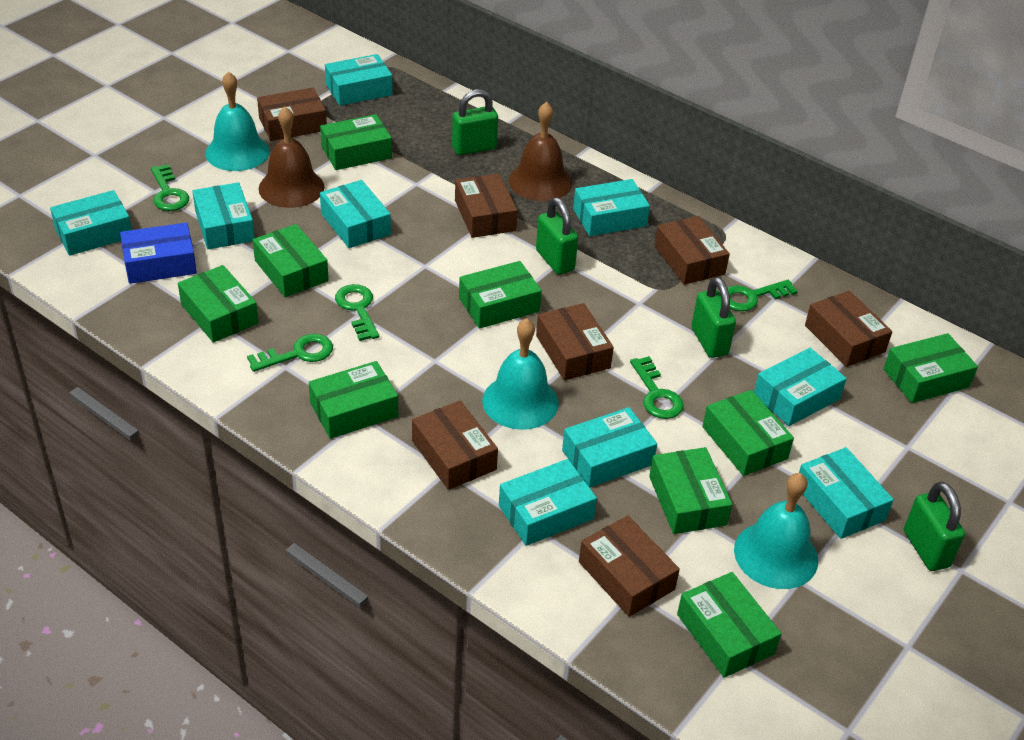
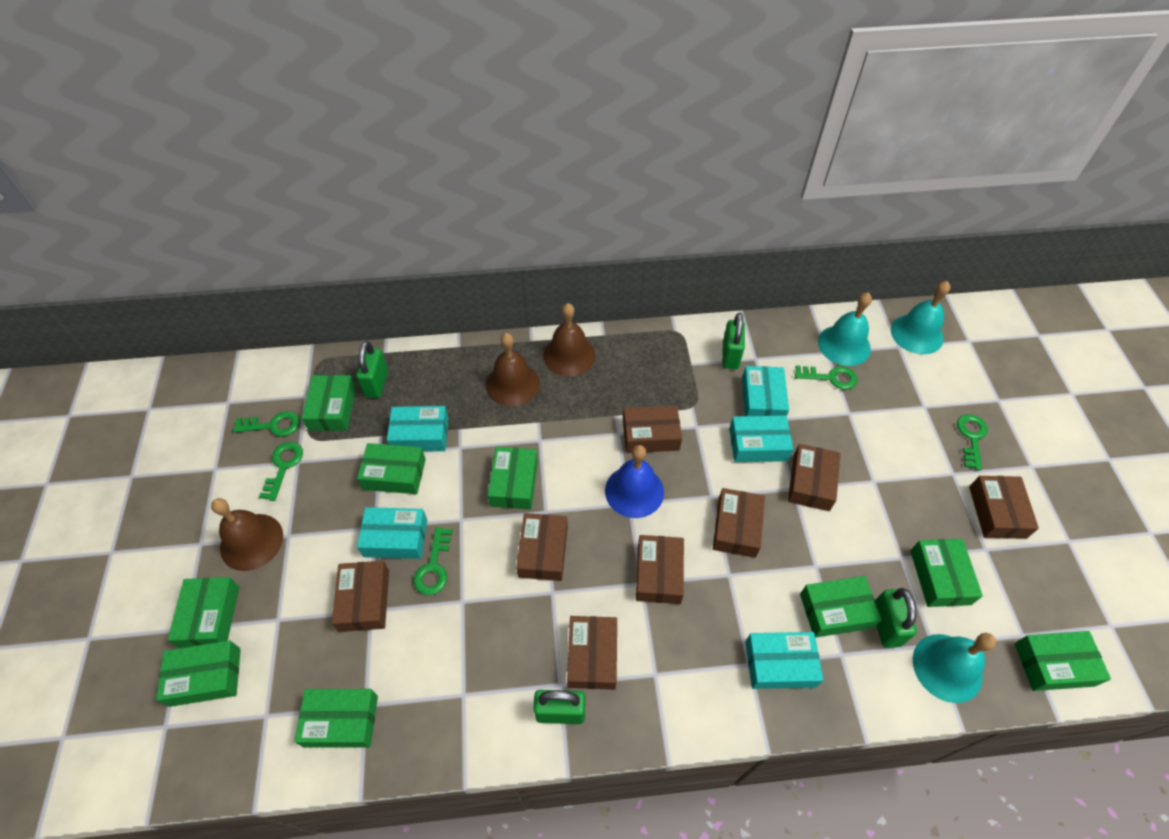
blue bell: none = 0 -> [605,445,664,518] = 1
blue box: [120,222,197,284] = 1 -> none = 0
brown bell: [259,107,324,208] [509,102,572,201] = 2 -> [211,498,283,571] [486,333,540,406] [543,303,596,377] = 3
brown box: [257,88,327,141] [412,401,498,490] [455,173,517,238] [536,303,614,380] [579,516,680,617] [654,216,730,285] [805,291,892,367] = 7 -> [332,561,389,632] [516,513,568,581] [567,616,617,690] [623,405,682,453] [636,535,684,604] [713,488,765,558] [788,444,840,511] [969,476,1039,539] = 8
turquoise box: [50,190,132,256] [192,182,255,249] [320,180,391,248] [325,54,393,106] [499,459,597,546] [562,407,657,488] [573,179,650,236] [754,348,847,426] [799,447,894,539] = 9 -> [357,507,427,559] [387,406,449,452] [729,416,794,462] [742,366,789,416] [746,632,823,689] = 5

